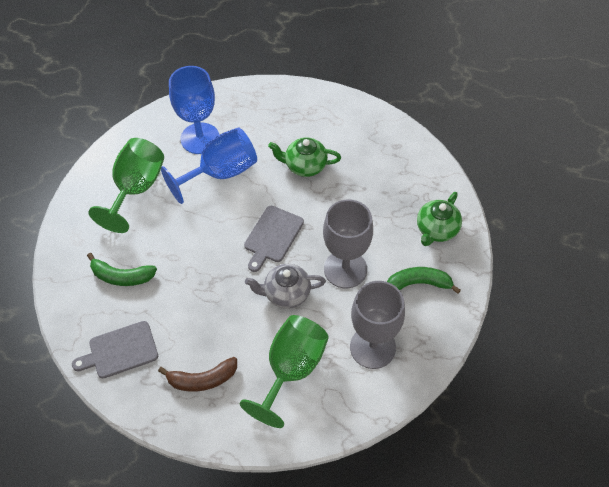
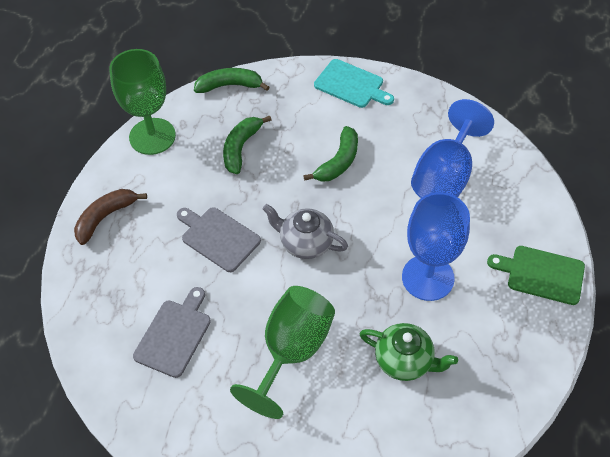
green banana: [87,253,157,286] [387,267,461,294] = 2 -> [194,68,270,93] [223,116,271,174] [303,126,358,182] = 3
green cutting board: none = 0 -> [487,246,585,305] = 1
green teapot: [268,138,341,177] [417,192,462,246] = 2 -> [359,323,458,381] = 1
grey goblet: [323,199,373,288] [350,281,405,369] = 2 -> none = 0
turquoise cutting board: none = 0 -> [314,59,394,108] = 1

